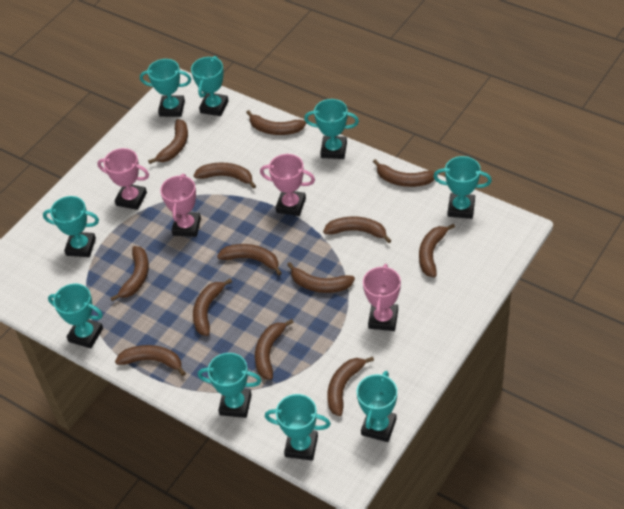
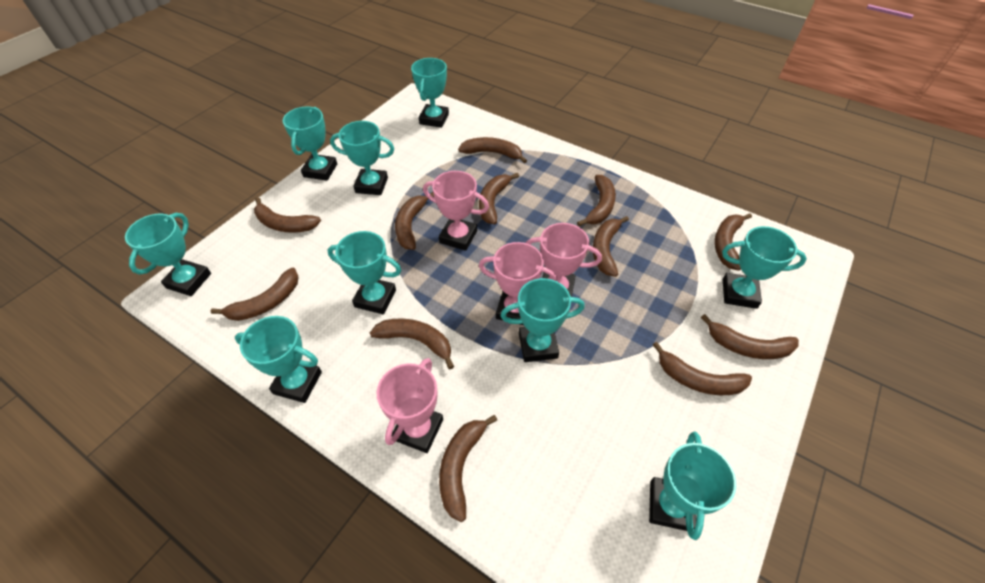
brown banana: [111,246,149,301] [115,345,186,376] [148,119,188,164] [193,279,232,336] [194,163,256,189] [217,244,282,275] [246,110,306,135] [255,319,294,380] [287,262,355,293] [323,217,392,243] [327,357,374,416] [373,159,435,187] [419,224,455,277] = 13 -> [211,268,299,321] [254,197,321,233] [370,319,454,369] [395,192,434,250] [439,415,497,522] [458,137,527,163] [479,173,519,224] [577,175,616,226] [593,216,629,277] [653,342,752,395] [701,314,799,359] [714,213,752,271] = 12

